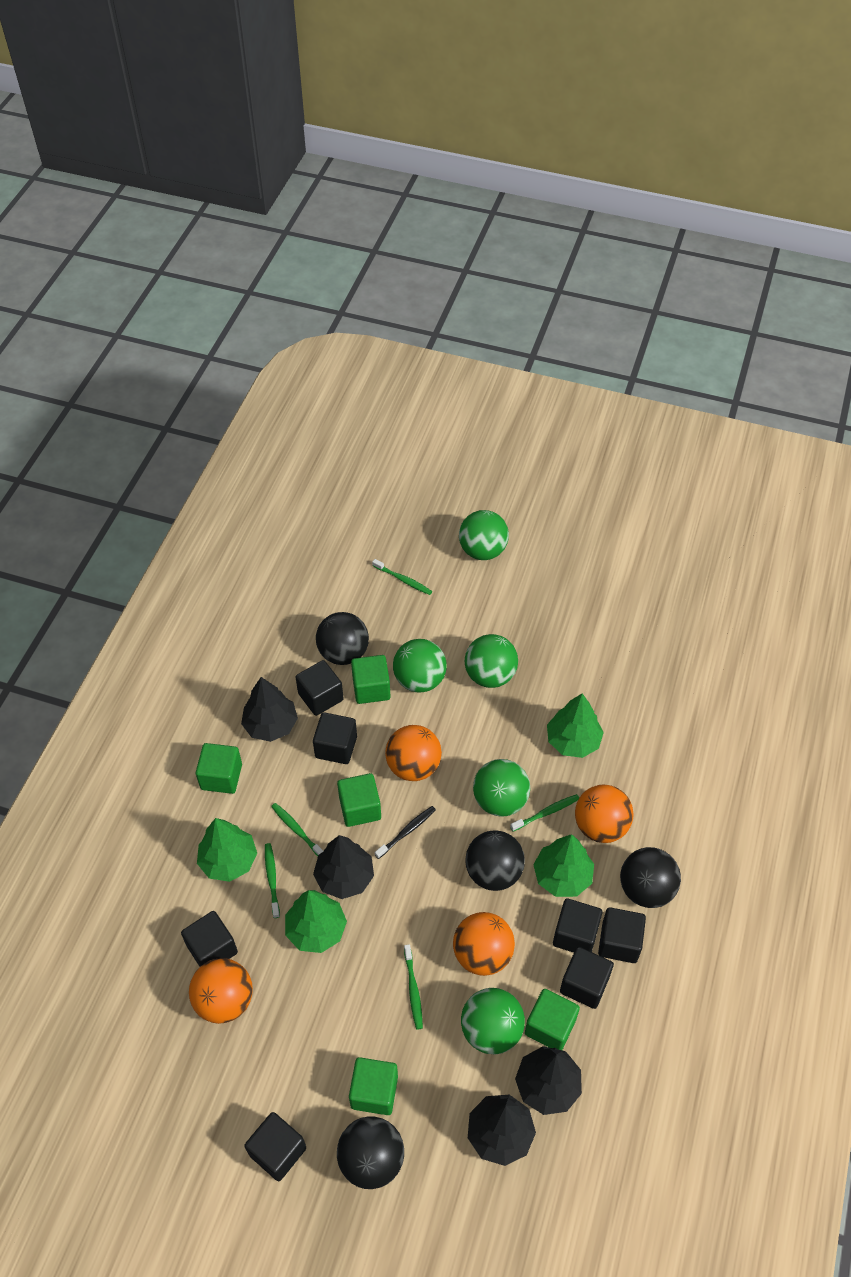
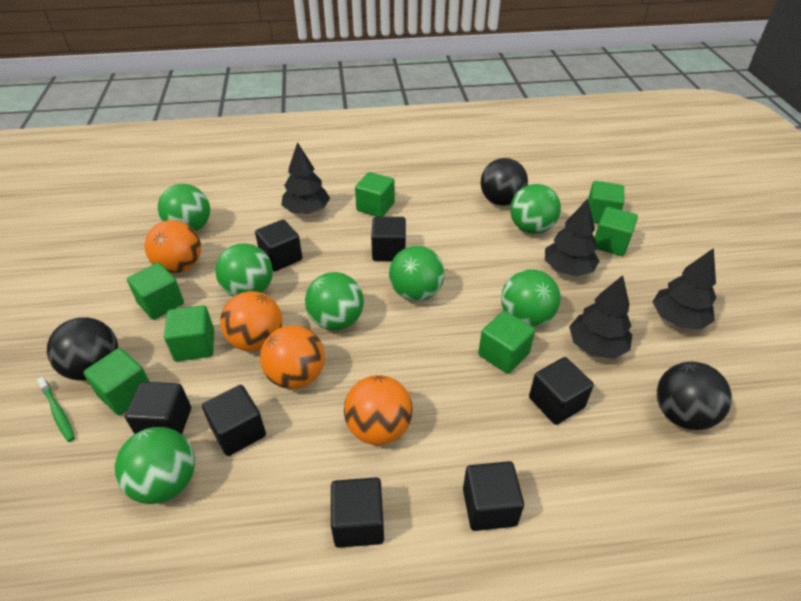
black ball: [316,612,369,665] [337,1116,404,1189] [465,831,525,891] [620,847,681,908] = 4 -> [47,317,118,381] [481,158,528,206] [657,362,732,430] = 3
black toothbrush: [375,806,436,859] = 1 -> none = 0
green ball: [393,639,447,693] [459,510,509,560] [461,988,525,1054] [464,634,518,688] [473,759,530,817] = 5 -> [115,427,195,504] [158,184,210,231] [216,243,273,297] [305,272,364,330] [389,246,445,301] [501,269,561,327] [510,184,561,234] = 7
green cube: [196,743,242,794] [337,773,381,827] [349,1057,398,1115] [351,655,390,704] [525,989,580,1050] = 5 -> [83,348,150,416] [127,262,184,320] [164,305,214,361] [355,172,395,217] [478,311,535,374] [588,181,624,223] [594,207,638,256] = 7
green toothbrush: [265,843,280,918] [271,803,323,856] [372,559,432,595] [404,944,423,1030] [510,794,579,831] = 5 -> [37,377,75,442] = 1
green tree: [197,818,257,882] [285,890,347,953] [533,834,594,897] [547,693,604,758] = 4 -> none = 0

